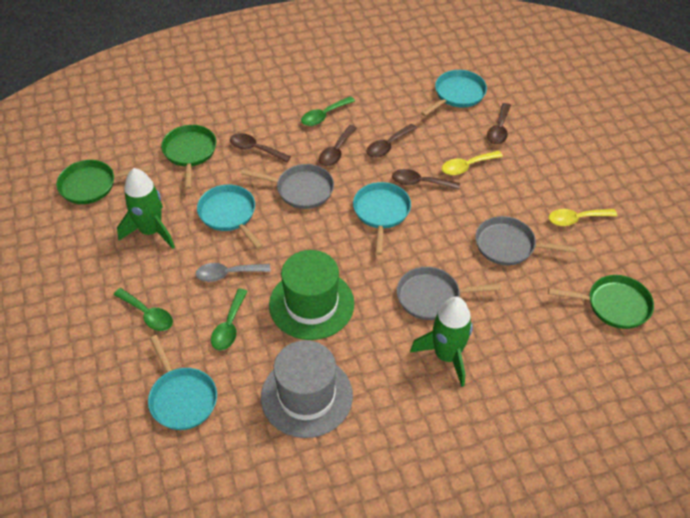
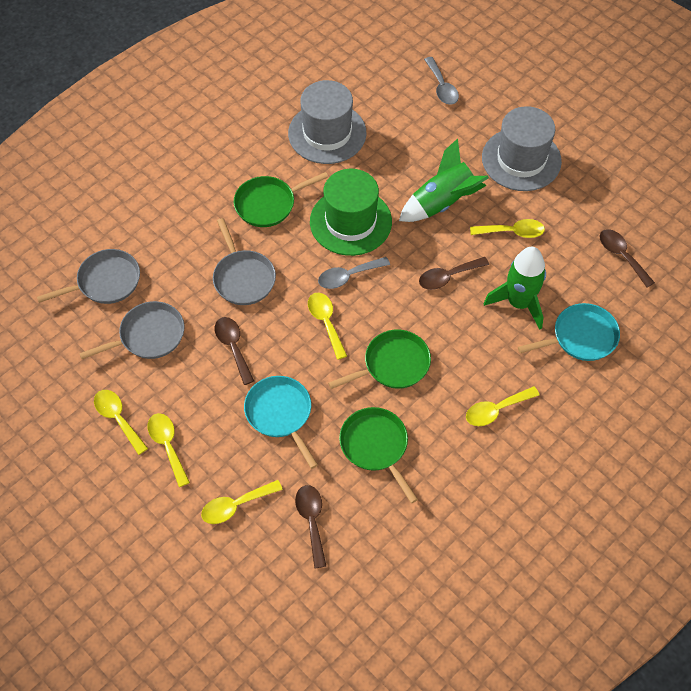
brown spoon: [230,133,291,162] [319,125,357,166] [367,124,417,158] [392,169,460,190] [487,103,511,145] = 5 -> [215,317,254,385] [295,485,326,568] [419,257,489,290] [600,229,655,287] = 4
green spoon: [113,288,173,331] [211,289,248,350] [301,96,355,126] = 3 -> none = 0
grey hat: [261,340,353,438] = 1 -> [288,80,367,164] [482,106,562,191] = 2
grey spoon: [195,263,271,282] = 1 -> [318,257,390,289] [424,57,459,105] = 2
turquoise pan: [148,335,217,430] [197,185,263,249] [353,182,411,255] [421,70,487,116] = 4 -> [244,376,318,469] [518,303,620,361] = 2
yellow spoon: [442,151,503,175] [549,209,617,226] = 2 -> [94,390,148,455] [148,413,190,487] [201,480,283,524] [308,293,347,360] [466,386,539,426] [470,219,545,238] = 6

